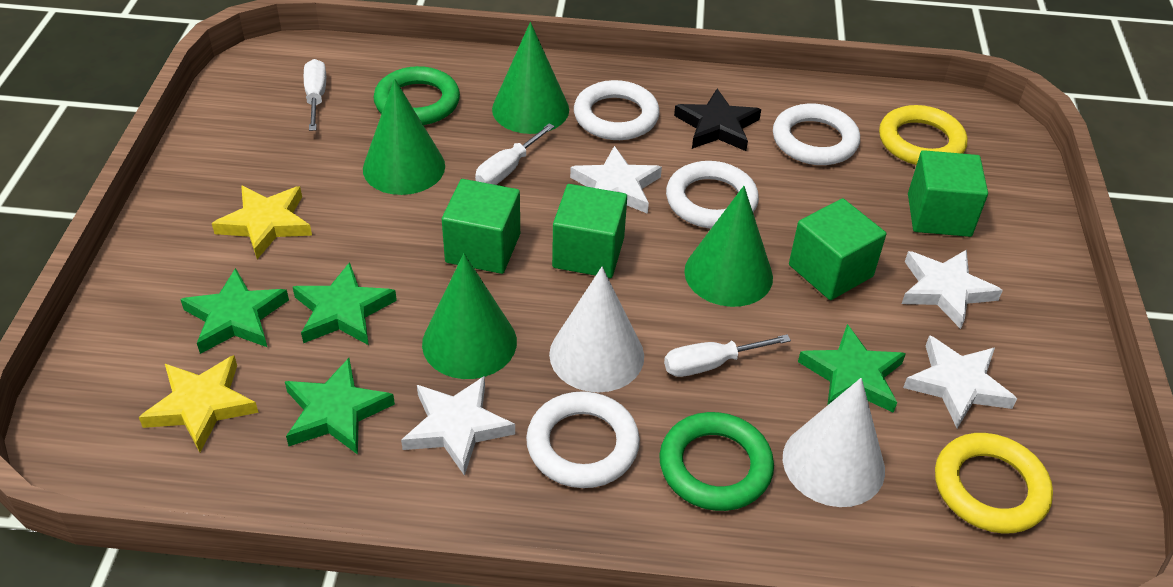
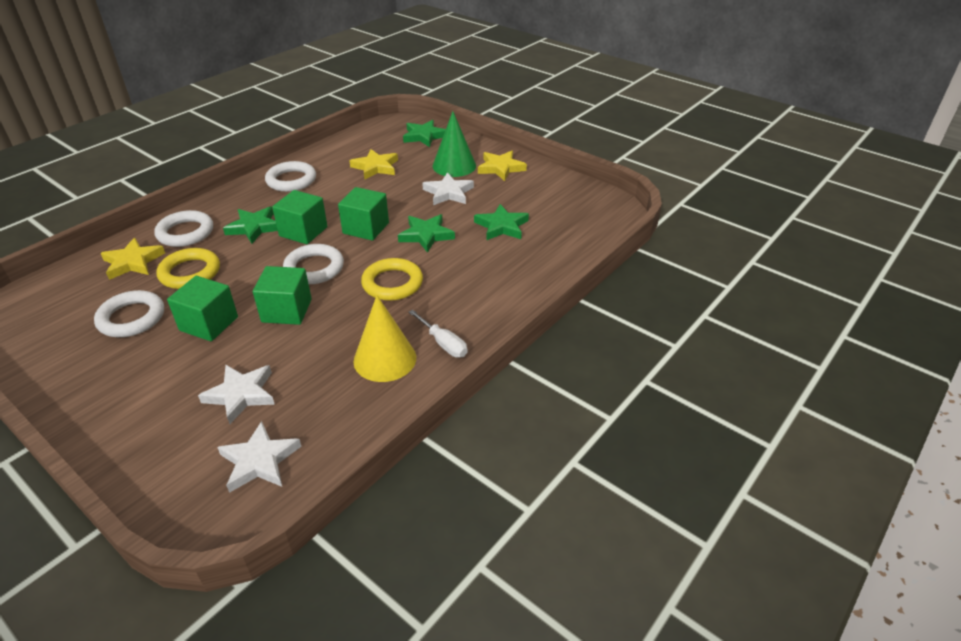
black star: [674,89,761,151] = 1 -> none = 0
green cone: [363,78,445,195] [422,254,517,379] [492,22,569,134] [684,186,773,307] = 4 -> [432,111,476,177] = 1
green ring: [374,66,460,125] [659,412,774,511] = 2 -> none = 0
white cone: [549,267,644,393] [783,378,885,507] = 2 -> none = 0
white screwdriver: [304,59,326,131] [475,123,555,185] [664,334,791,377] = 3 -> [408,310,468,358] = 1
white star: [401,376,515,476] [570,146,662,214] [902,249,1003,329] [903,335,1017,428] = 4 -> [198,365,275,424] [217,421,302,493] [422,172,474,205] = 3
yellow cone: none = 0 -> [353,295,416,382] = 1
yellow star: [139,355,259,452] [212,186,312,259] = 2 -> [101,238,165,280] [349,149,398,180] [478,151,527,181] = 3

